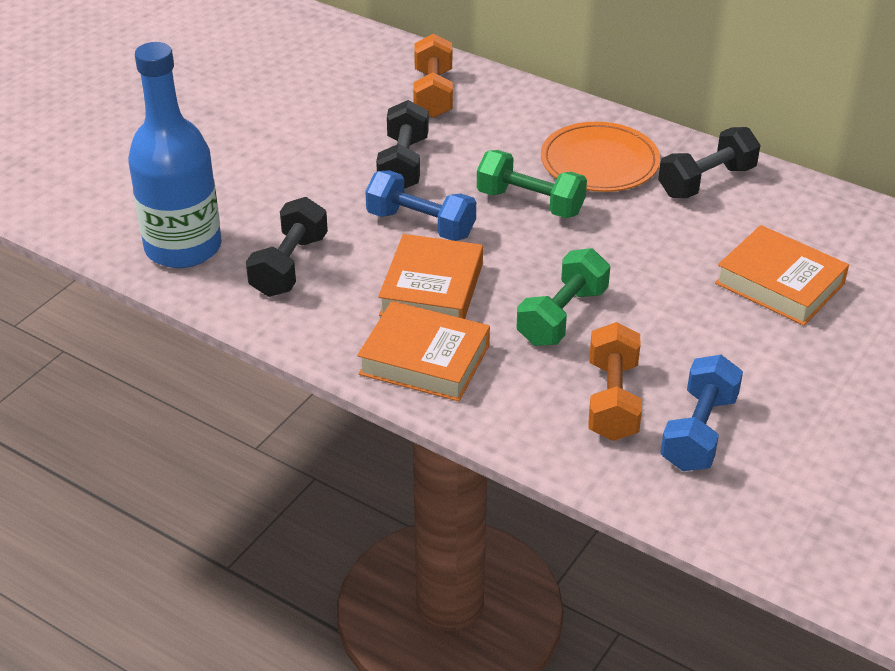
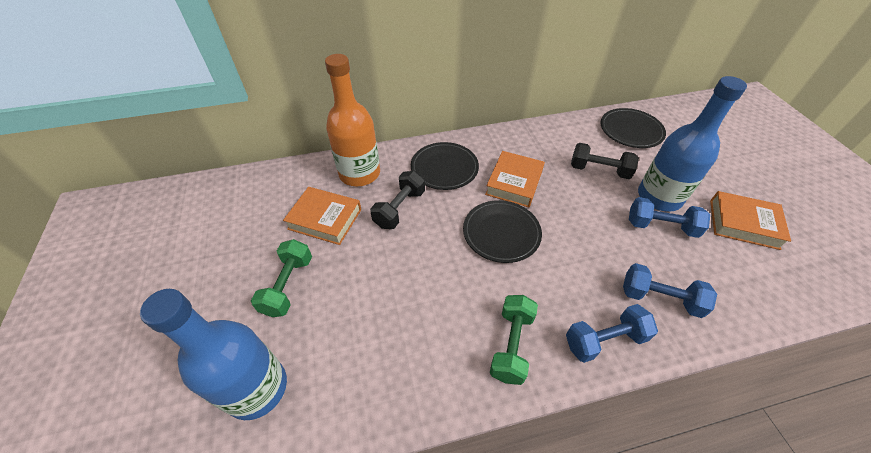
black dumbbell: [246,197,328,297] [376,100,429,189] [658,127,760,198] = 3 -> [370,171,425,229] [571,143,639,179] = 2
black plate: none = 0 -> [411,142,479,190] [463,200,542,263] [600,108,666,148] = 3
blue bottle: [128,42,222,268] = 1 -> [140,289,287,420] [638,76,747,212] = 2
blue dumbbell: [365,170,476,241] [660,355,743,471] = 2 -> [566,304,658,363] [623,263,717,318] [629,197,710,238] = 3
orange bottle: none = 0 -> [325,54,380,186] = 1
orange dumbbell: [413,34,453,118] [588,322,642,441] = 2 -> none = 0
orange plate: [541,122,660,192] = 1 -> none = 0

